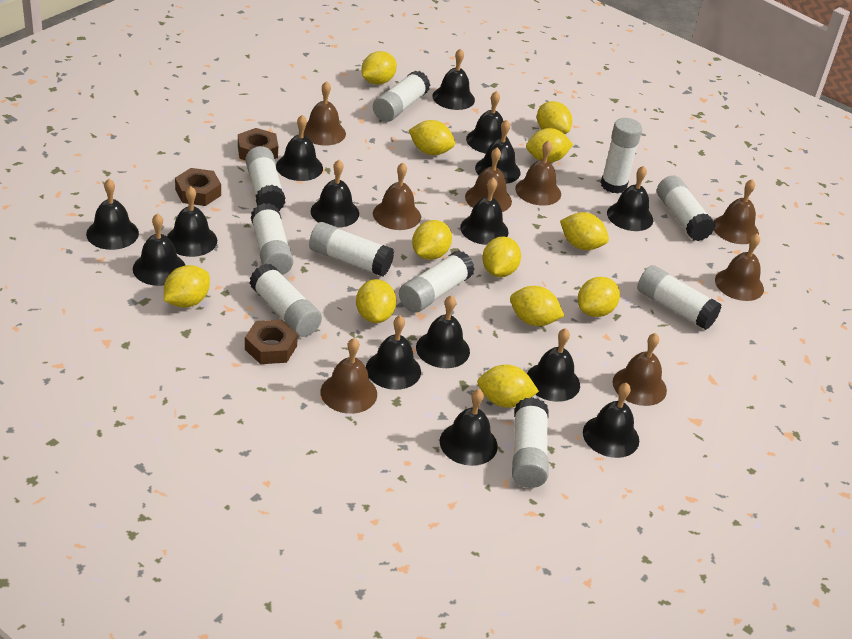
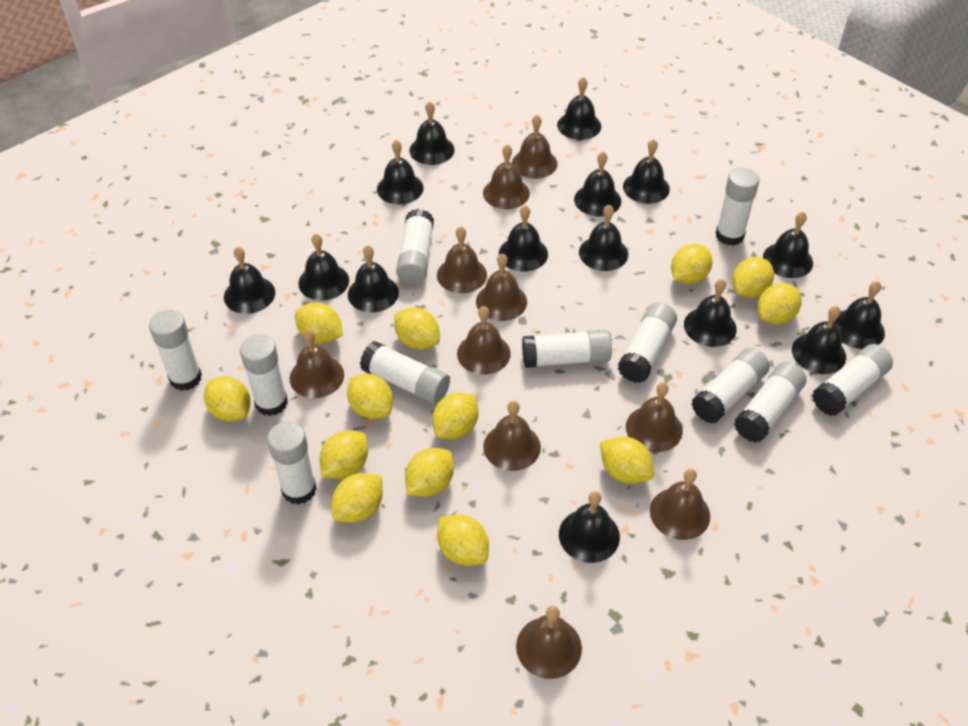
brown bell: [304,81,346,146] [320,338,377,414] [373,163,421,230] [465,148,512,212] [515,140,561,206] [613,333,667,406] [714,179,759,244] [715,234,764,301] = 8 -> [290,329,344,398] [437,227,487,293] [457,306,511,375] [476,253,527,321] [483,144,530,209] [483,401,541,471] [512,115,558,179] [516,606,582,679] [626,382,683,452] [650,469,710,540] = 10
brown nut: [175,168,221,206] [238,128,278,160] [245,320,298,364] = 3 -> none = 0
white glue stick: [245,146,285,211] [249,264,322,337] [251,203,293,275] [309,222,394,276] [373,70,430,122] [399,251,475,313] [512,397,549,488] [601,118,642,194] [637,265,722,330] [657,176,716,241] = 10 -> [149,310,202,391] [240,334,288,416] [267,422,317,505] [360,341,450,404] [396,209,434,285] [522,329,612,368] [618,303,677,383] [692,348,770,423] [716,168,760,246] [734,362,806,443] [812,344,893,416] = 11
yellow lemon: [164,265,210,308] [356,279,396,323] [361,51,397,84] [408,120,455,155] [412,220,452,260] [477,365,539,408] [482,237,521,277] [510,286,564,326] [526,128,573,163] [537,101,572,134] [560,212,609,250] [578,277,620,317] = 12 -> [204,376,251,421] [295,302,343,344] [319,430,368,479] [332,473,383,523] [347,374,393,419] [394,307,440,350] [405,448,454,497] [432,392,479,439] [437,514,489,566] [600,436,654,484] [671,244,713,284] [732,257,774,298] [758,283,801,325] = 13

